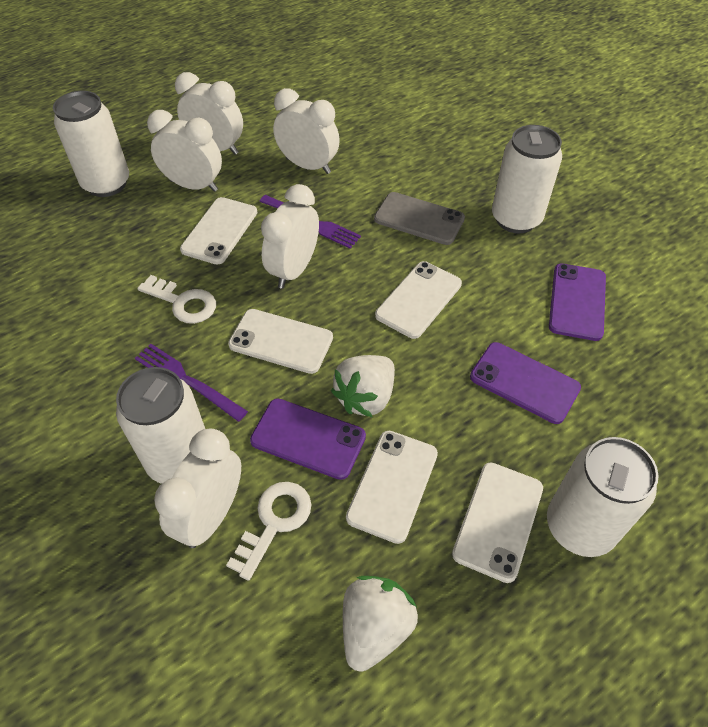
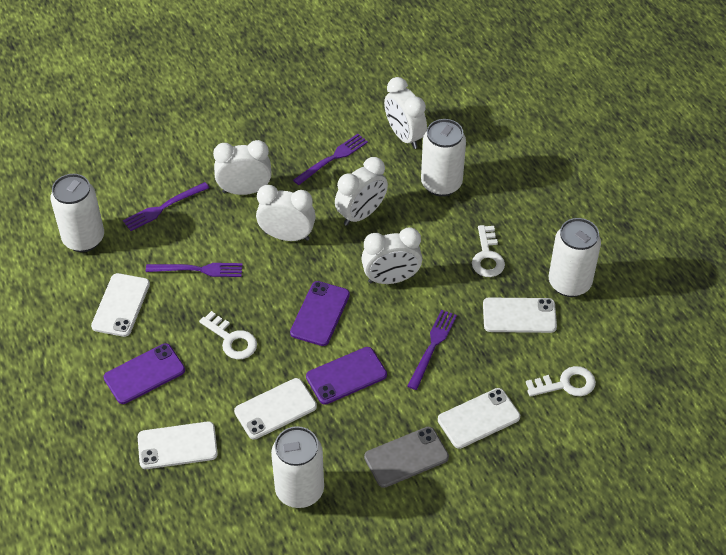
purple fork: [135,344,248,422] [259,195,361,249] = 2 -> [123,182,209,231] [146,263,243,277] [293,134,368,185] [408,310,457,390] = 4
white key: [137,275,216,324] [226,482,311,581] = 2 -> [199,311,257,359] [472,225,505,277] [526,366,596,397] = 3
white strawberry: [331,355,395,417] [343,576,418,672] = 2 -> none = 0

